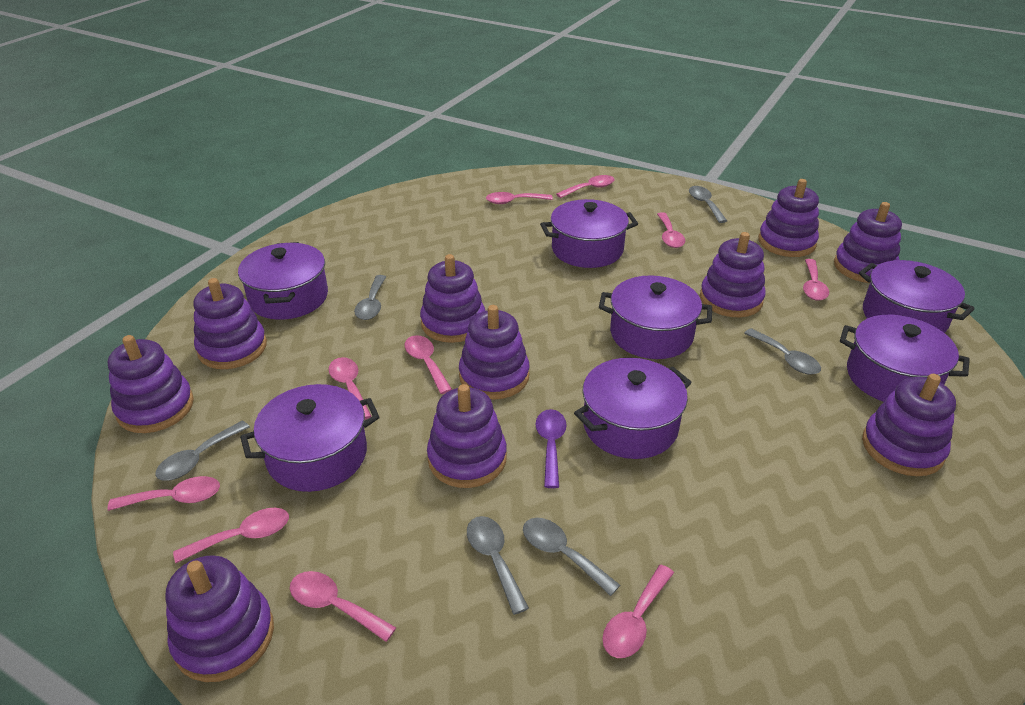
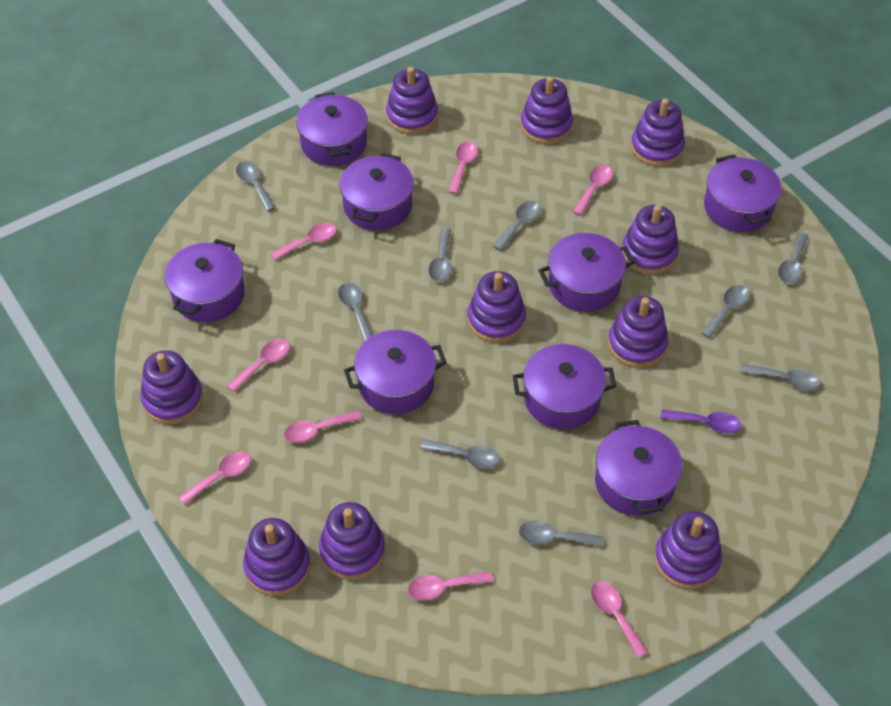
grey spoon: [155,421,250,481] [354,275,386,320] [467,516,529,615] [523,518,620,596] [689,186,727,223] [744,328,821,374] = 6 -> [236,161,276,211] [338,282,373,342] [420,440,500,468] [429,228,452,282] [493,201,541,251] [519,521,603,547] [701,285,750,338] [741,364,820,390] [778,233,808,284] = 9
pink spoon: [108,476,220,511] [173,508,289,563] [290,571,396,642] [329,357,371,420] [405,335,452,394] [486,192,553,204] [556,175,614,198] [602,565,674,658] [657,212,685,248] [803,259,829,301] = 10 -> [179,451,251,505] [227,339,290,392] [270,223,337,261] [284,411,362,443] [408,572,493,601] [448,141,478,194] [573,165,613,216] [591,581,648,658] = 8
purple pot: [238,242,328,320] [240,384,379,492] [540,199,638,268] [574,358,692,459] [599,275,712,359] [840,315,970,402] [859,260,975,333] = 7 -> [165,239,245,322] [296,92,368,166] [339,153,414,230] [344,330,447,414] [513,344,616,429] [538,233,635,312] [595,420,683,516] [704,154,782,232] = 8

